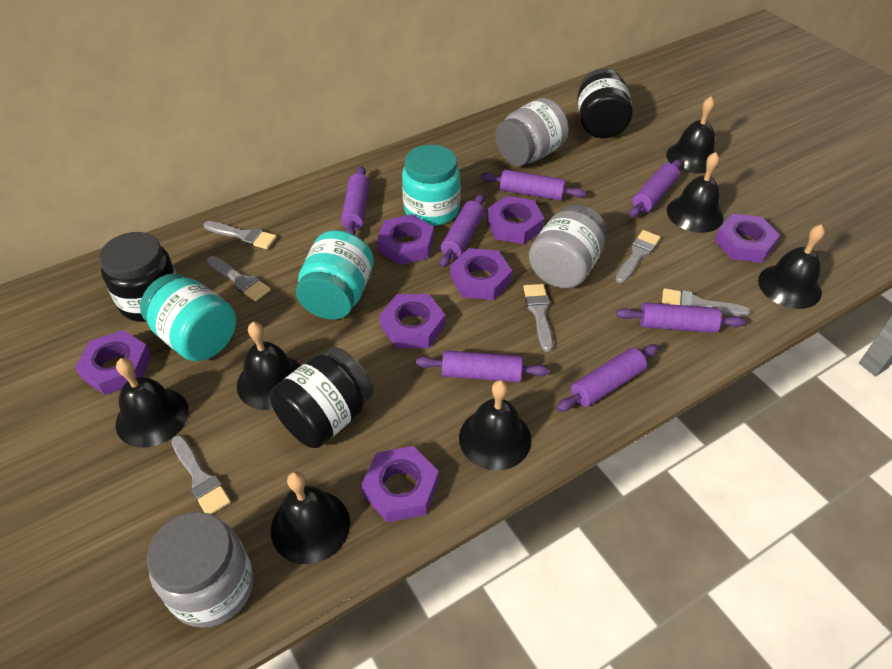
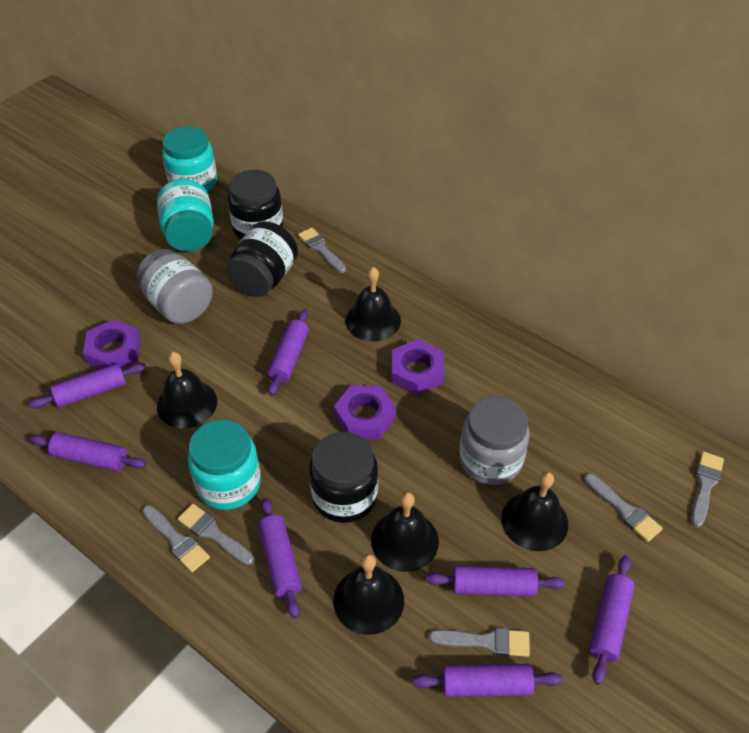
black bell: [116,358,189,448] [237,322,301,410] [271,471,350,564] [459,380,531,470] [666,96,718,174] [667,152,724,233] [758,224,825,309] = 7 -> [157,352,217,429] [333,554,404,635] [345,267,401,342] [371,492,439,572] [501,472,568,551] = 5
grey jar: [147,512,254,628] [495,98,569,166] [529,204,607,288] = 3 -> [136,249,213,324] [459,397,530,485] = 2
purple nut: [75,330,152,395] [361,446,439,522] [377,214,434,265] [379,294,445,348] [450,248,512,300] [487,196,544,244] [715,213,780,263] = 7 -> [83,319,141,369] [334,385,396,439] [392,339,444,395] = 3

